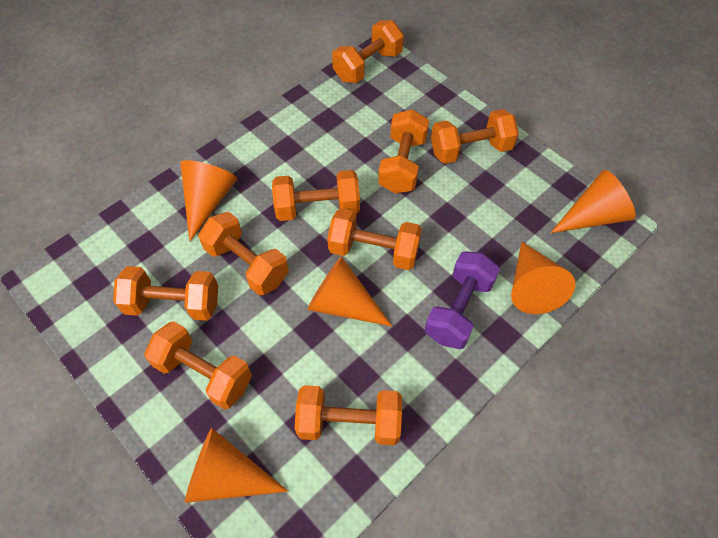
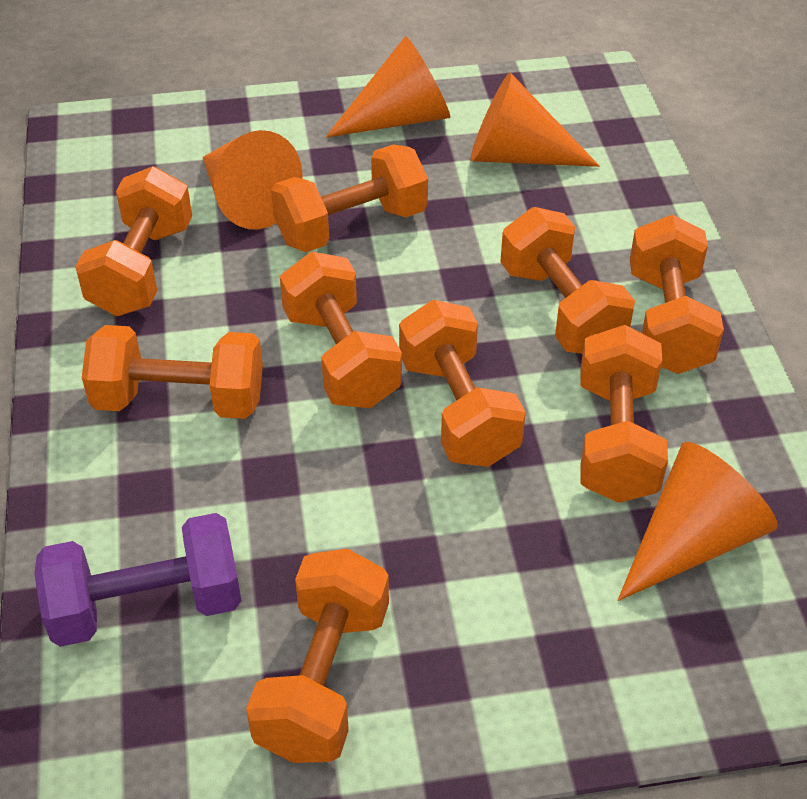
orange cone: [180,160,237,242] [185,428,288,503] [307,256,392,326] [511,242,575,314] [550,170,636,233] = 5 -> [203,130,303,229] [326,36,450,138] [471,73,600,167] [618,442,778,601] = 4

